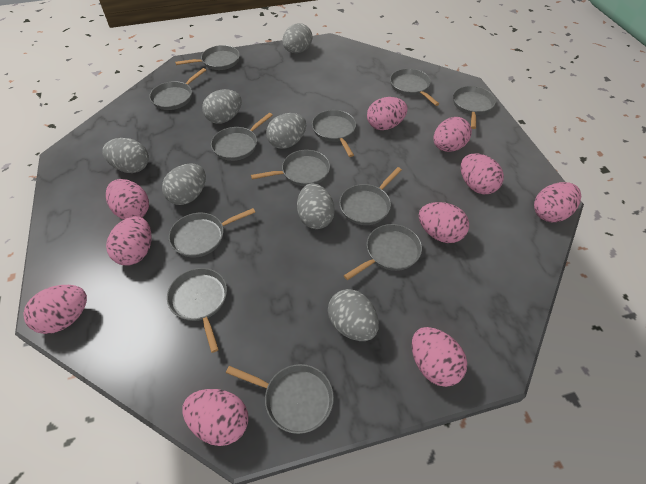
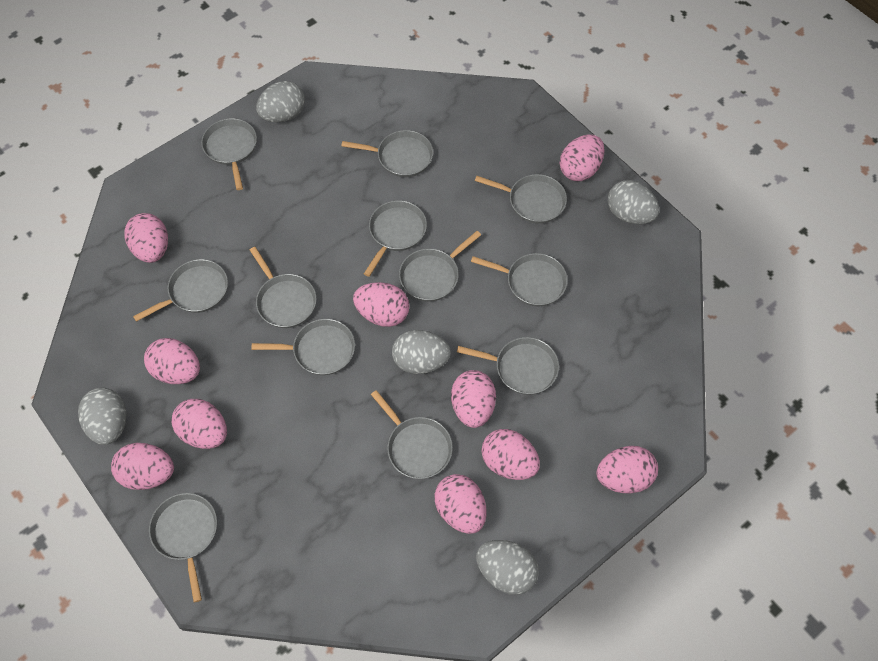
grey egg: [102,138,149,173] [162,163,206,205] [202,89,242,124] [266,113,306,149] [282,23,312,53] [297,183,335,229] [328,289,379,341] = 7 -> [78,388,126,445] [256,81,305,122] [392,330,451,374] [476,540,539,595] [608,180,659,224] = 5

